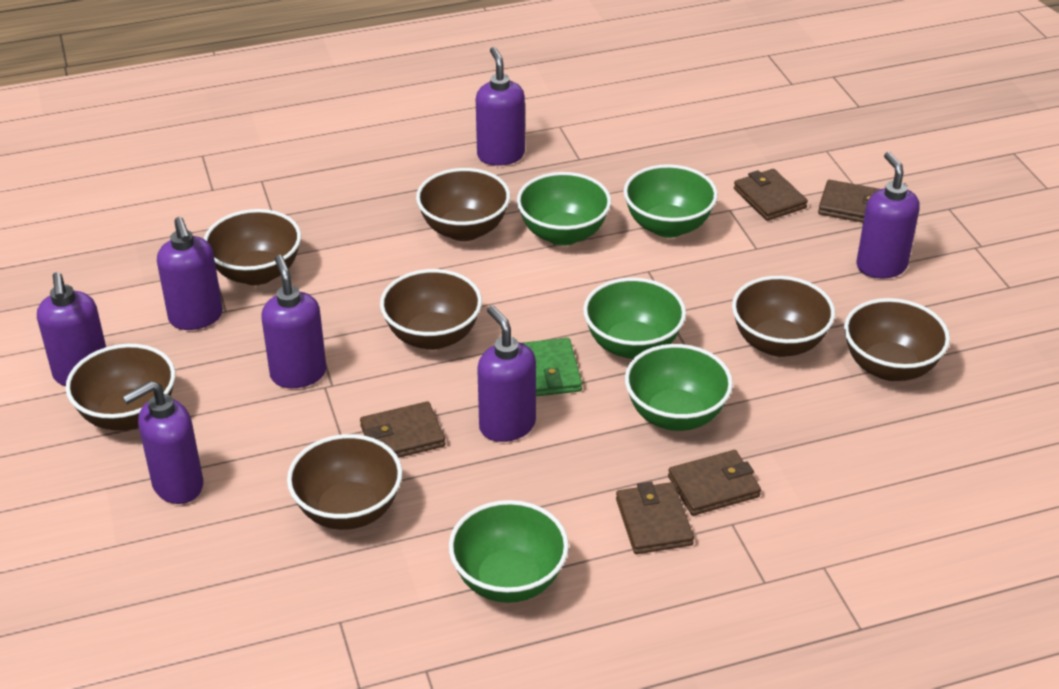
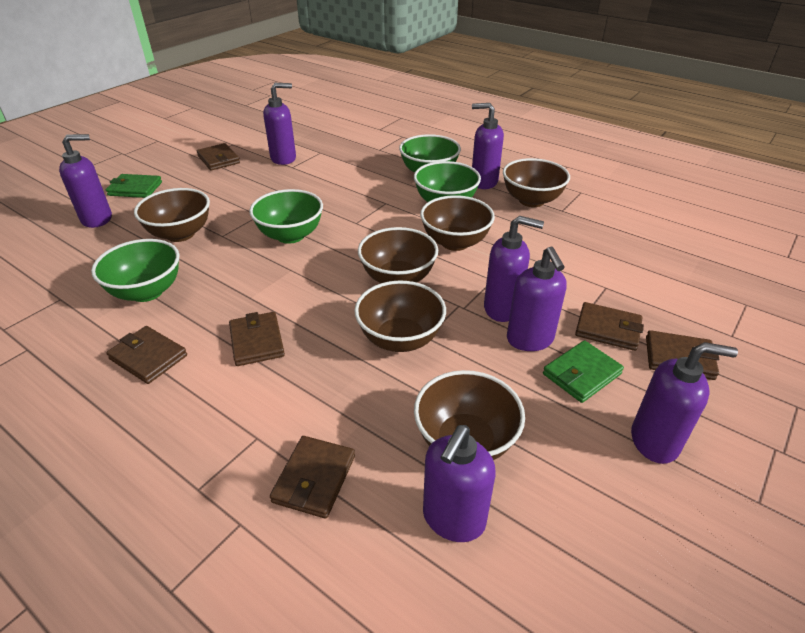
brown bowl: [66,344,175,431] [204,209,301,285] [287,434,402,530] [380,269,482,350] [416,168,510,241] [732,276,835,357] [844,298,950,381] = 7 -> [134,188,210,242] [354,281,446,352] [358,227,438,283] [414,370,525,460] [420,195,495,251] [503,158,570,207] = 6
brown wallet: [360,401,445,458] [616,482,694,554] [668,450,761,516] [734,169,808,221] [818,180,881,223] = 5 -> [106,326,187,384] [197,143,240,171] [229,312,285,366] [270,436,355,519] [575,302,644,351] [646,330,719,380] = 6
green bowl: [449,500,569,603] [517,172,611,246] [583,278,686,359] [624,164,718,238] [625,344,733,431] = 5 -> [91,239,179,302] [249,189,323,244] [399,134,461,173] [414,161,481,202] = 4
green wallet: [523,338,582,396] = 1 -> [106,174,162,198] [543,340,624,403] = 2

